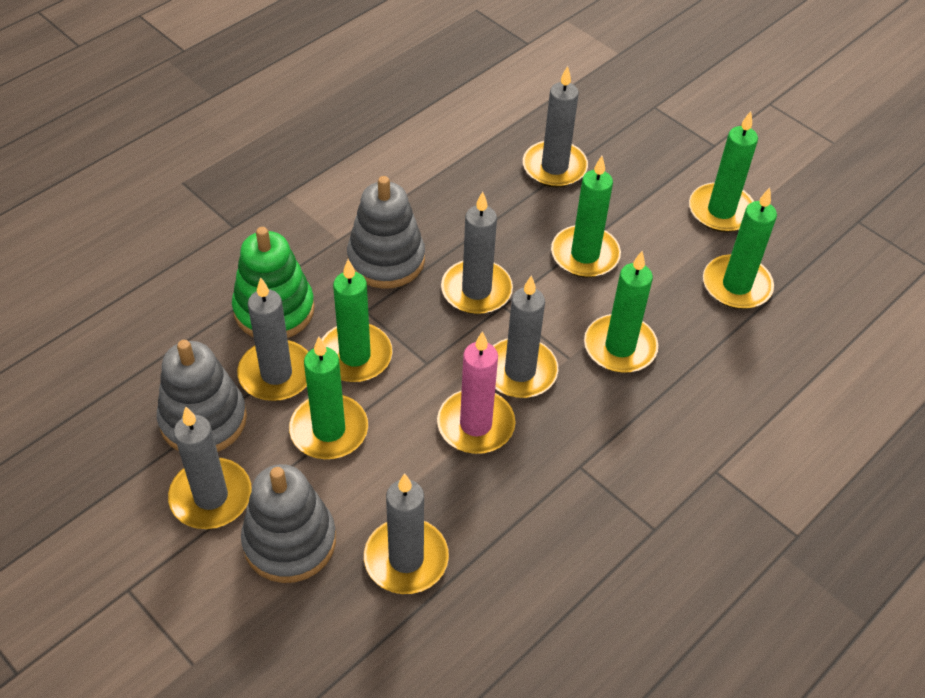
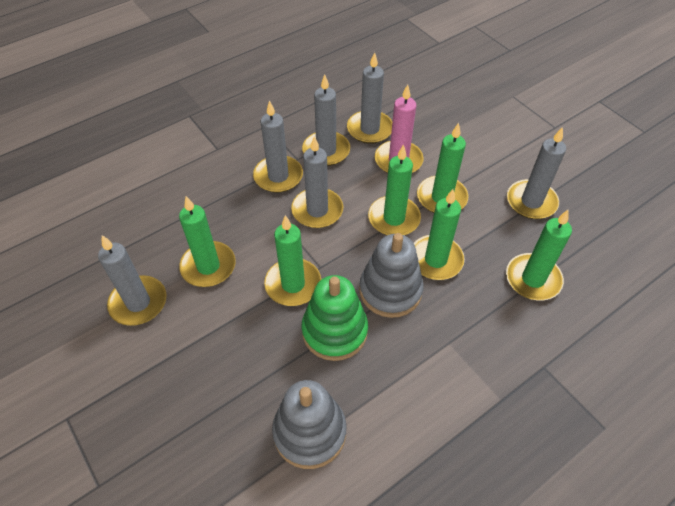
grey stacking toy: [157,340,247,452] [241,464,336,583] [347,176,425,289] = 3 -> [272,380,347,469] [359,233,424,318] = 2

